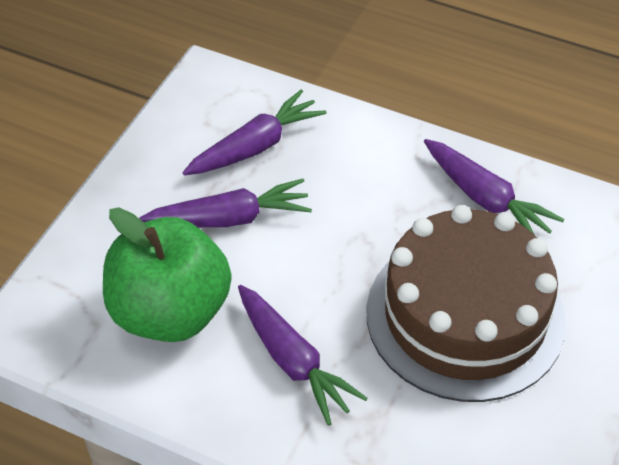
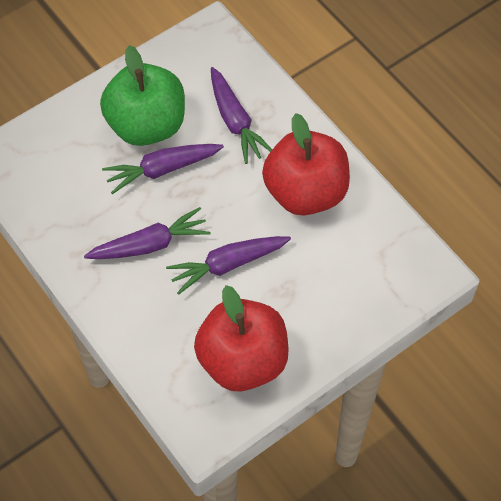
brown cake: [367,205,566,402] = 1 -> none = 0
red apple: none = 0 -> [194,285,289,392] [262,113,350,216] = 2

